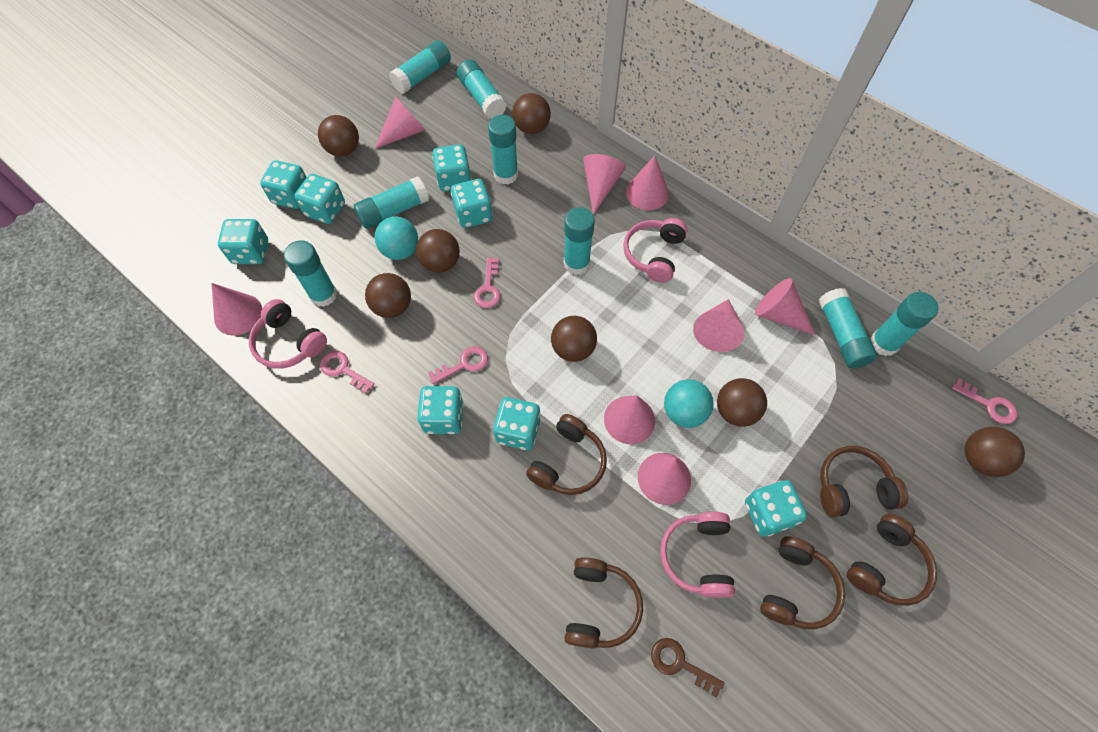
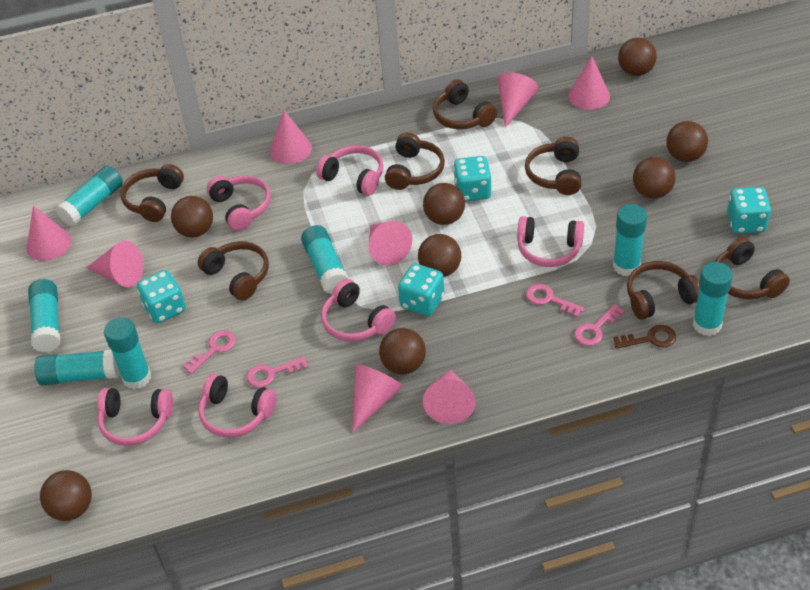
brown ball: [318,115,359,156] [365,273,411,318] [416,229,460,273] [512,93,551,134] [551,316,597,362] [717,378,767,427] [965,427,1025,477] = 7 -> [40,470,92,521] [171,196,213,237] [379,328,426,374] [418,234,461,277] [423,183,465,225] [618,38,657,76] [633,157,675,199] [666,121,708,162] = 8
brown headphones: [526,414,607,495] [565,557,643,648] [760,536,845,629] [820,446,908,517] [847,514,937,606] = 5 -> [120,164,184,222] [198,241,269,301] [385,133,445,190] [433,79,497,129] [525,137,582,195] [627,261,699,320] [715,237,790,299] = 7
pink headphones: [249,299,327,369] [623,218,688,283] [660,512,735,598] = 3 -> [97,388,173,446] [198,374,277,438] [207,175,271,231] [316,145,383,196] [321,279,396,342] [517,216,584,267] = 6
turquoise ball: [375,216,418,260] [664,379,714,428] = 2 -> none = 0
turquoise dice: [218,219,268,264] [260,161,307,209] [294,174,345,224] [417,386,464,434] [432,144,472,192] [451,179,492,228] [493,397,540,450] [745,480,807,537] = 8 -> [137,270,186,323] [398,263,444,316] [454,156,492,202] [727,187,771,234] = 4
turquoise glue stick: [284,240,337,307] [354,176,429,229] [389,40,451,94] [457,59,506,119] [488,115,518,185] [564,207,595,275] [818,288,878,369] [870,292,939,356] = 8 -> [28,279,60,352] [34,350,120,385] [56,165,123,226] [104,317,151,389] [301,225,348,294] [613,204,647,277] [693,262,733,336] = 7

